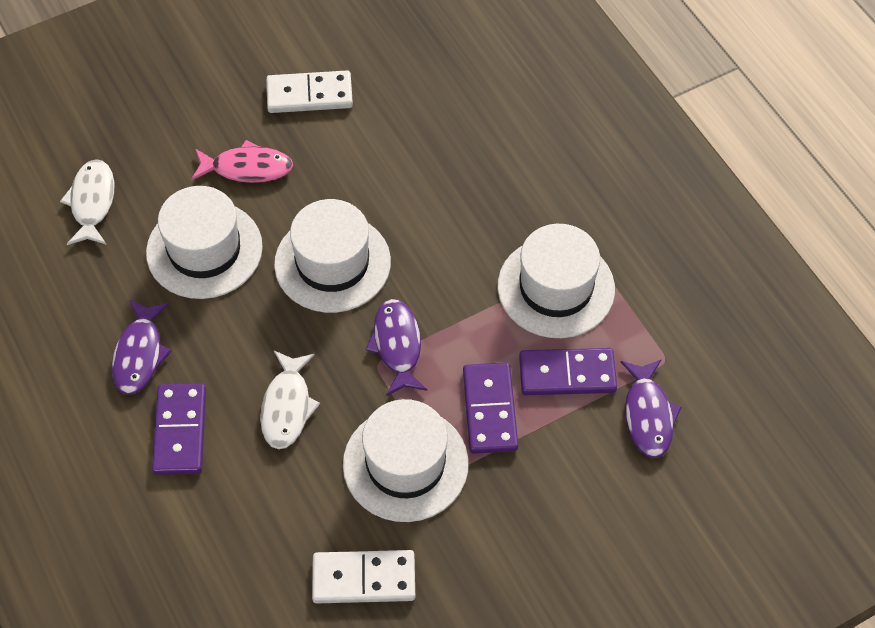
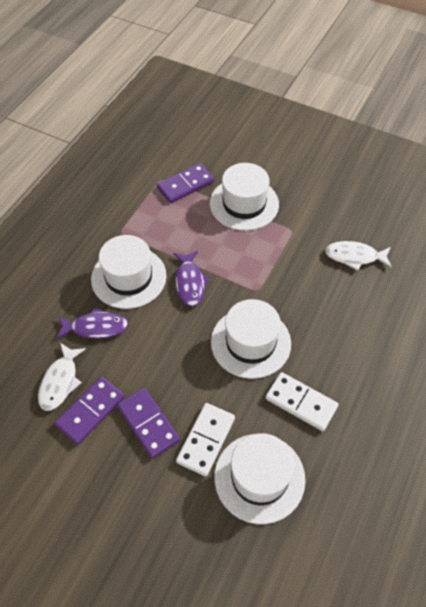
pink fish: [191,140,293,183] = 1 -> none = 0
purple fish: [112,300,172,395] [366,299,427,396] [621,359,682,458] = 3 -> [56,307,128,339] [173,251,210,307] = 2

